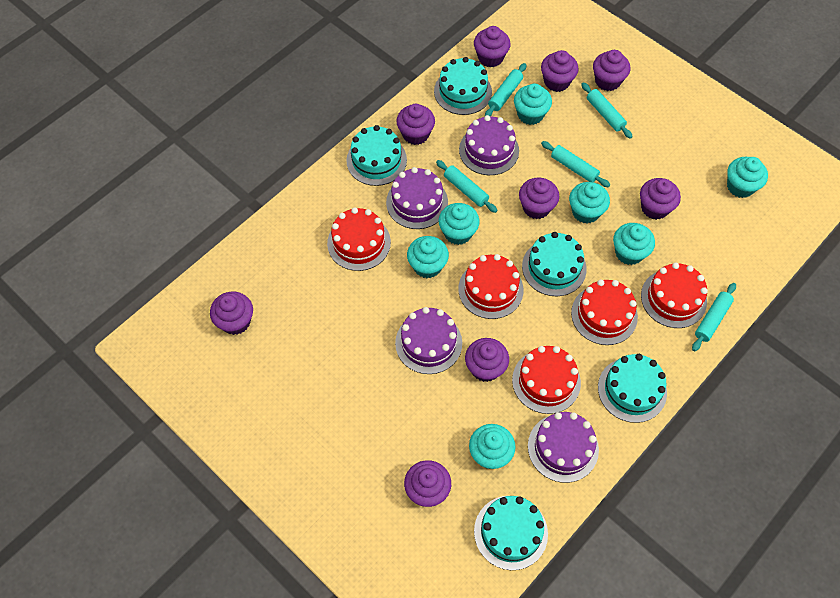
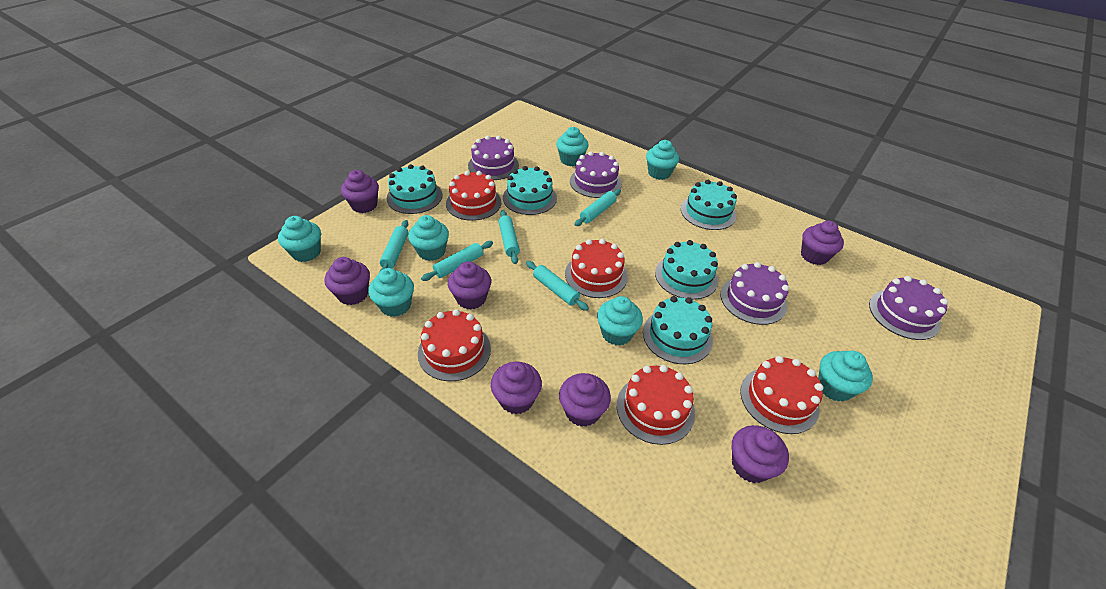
purple cupcake: [210,292,253,335] [396,104,435,145] [404,460,451,507] [465,338,509,382] [474,26,511,67] [519,178,559,219] [541,50,578,92] [593,50,630,91] [640,178,681,220] = 9 -> [324,257,370,305] [341,170,379,213] [448,261,491,309] [491,362,542,414] [559,373,611,427] [732,425,789,483] [801,221,844,265] = 7

